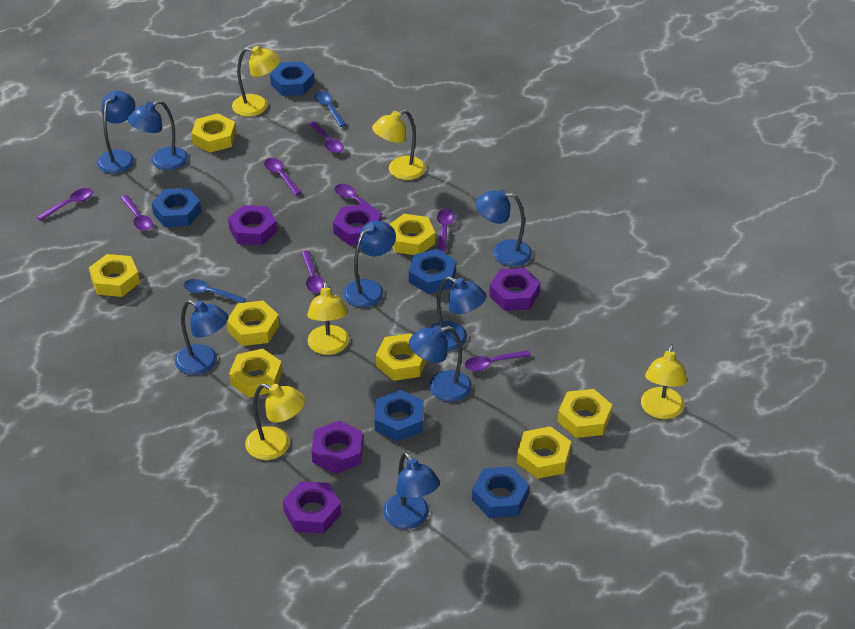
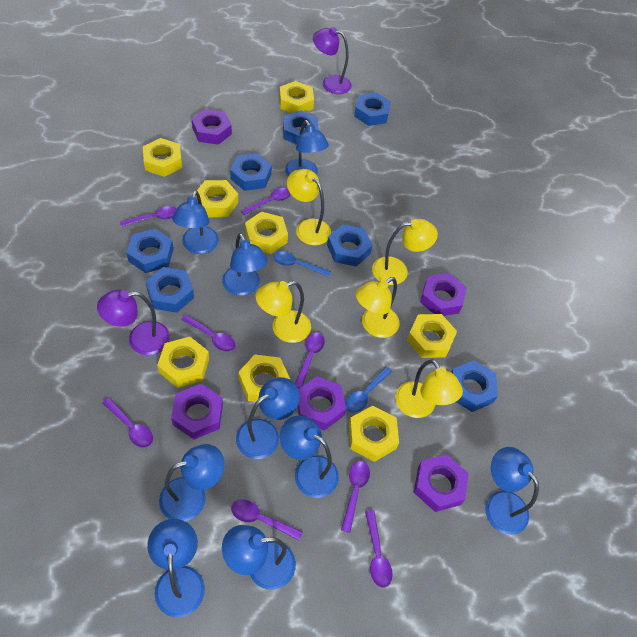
blue lamp: [97,91,135,174] [128,100,188,170] [175,300,229,375] [343,221,396,307] [383,452,440,529] [409,325,472,402] [429,277,486,351] [475,190,532,266] = 8 -> [147,519,205,617] [159,444,224,521] [172,191,219,254] [222,233,268,296] [222,525,296,590] [236,377,300,459] [280,415,339,498] [285,120,329,177] [485,447,539,535] = 9
blue nut: [152,188,201,227] [270,62,315,96] [375,390,423,442] [409,249,456,294] [472,466,530,518] = 5 -> [126,229,174,273] [145,267,194,313] [230,153,272,191] [283,110,319,145] [327,225,373,267] [354,92,391,126] [451,360,498,412] = 7
purple lamp: none = 0 -> [97,290,170,355] [313,27,352,94] = 2

